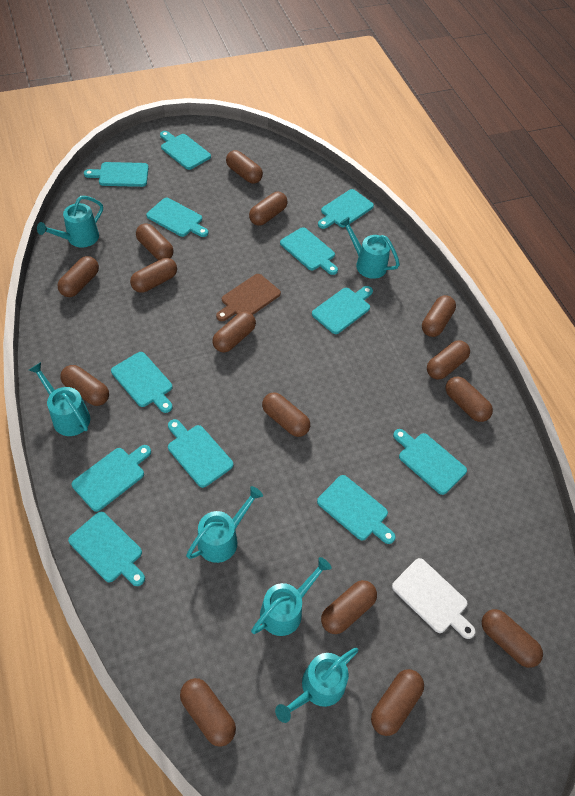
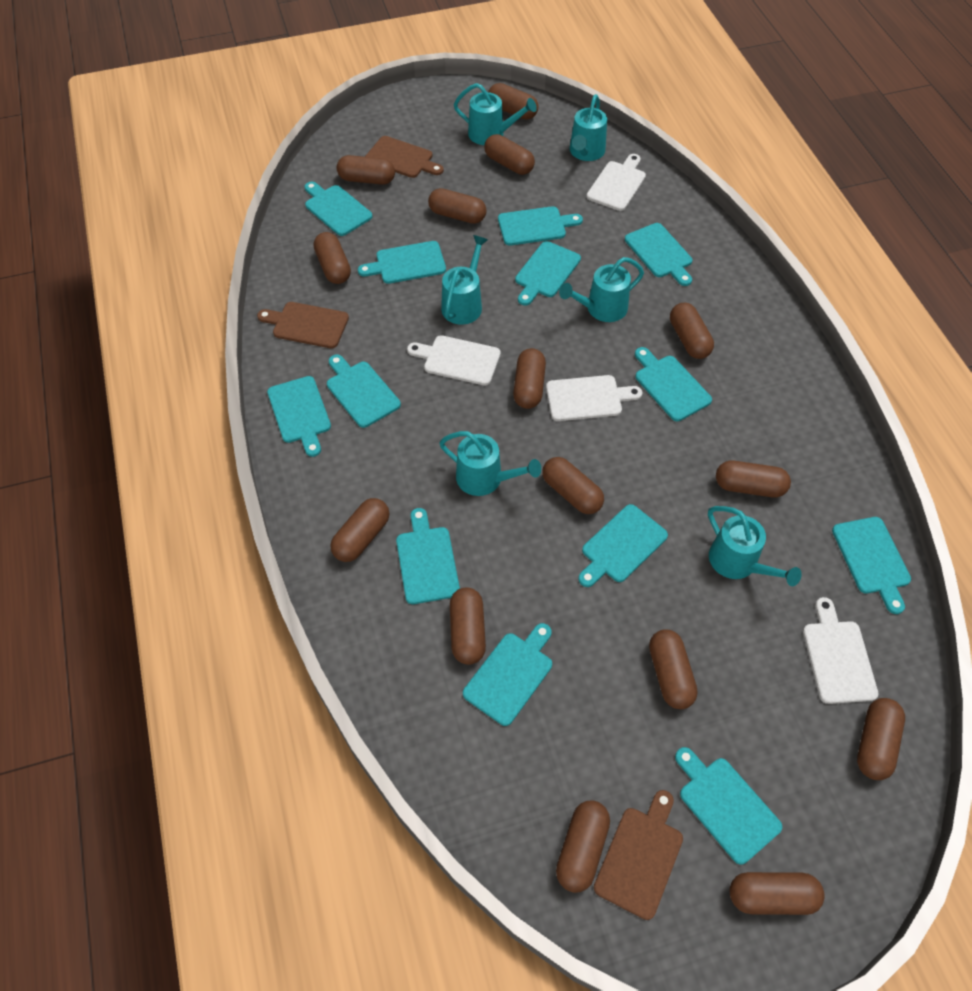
brown cutting board: [216,274,281,321] = 1 -> [257,302,349,348] [365,136,444,178] [594,790,683,920] = 3
turquoise cutting board: [68,512,145,586] [71,445,151,512] [84,162,149,187] [111,352,173,413] [146,198,208,237] [160,131,211,170] [168,419,233,488] [280,227,338,275] [312,286,373,334] [317,475,396,544] [318,189,374,229] [393,429,467,495] = 12 -> [267,376,331,457] [305,181,373,236] [327,354,401,428] [358,241,446,284] [396,508,460,604] [463,623,552,726] [498,206,583,246] [515,241,581,306] [578,504,668,587] [625,223,692,286] [635,347,712,421] [675,747,782,865] [832,517,911,614] = 13
white cutting board: [392,558,475,639] = 1 -> [407,335,501,386] [546,375,642,421] [586,154,646,211] [803,597,879,704] = 4

